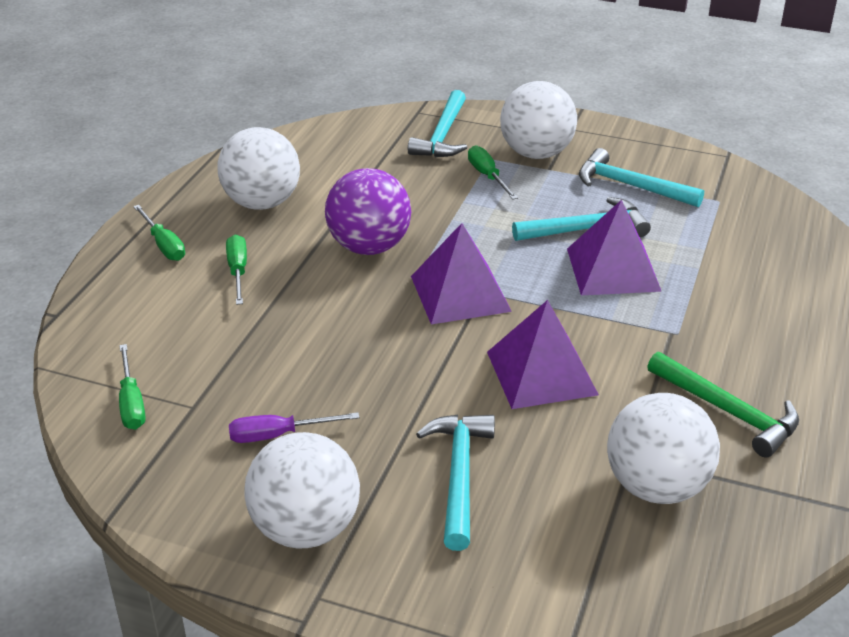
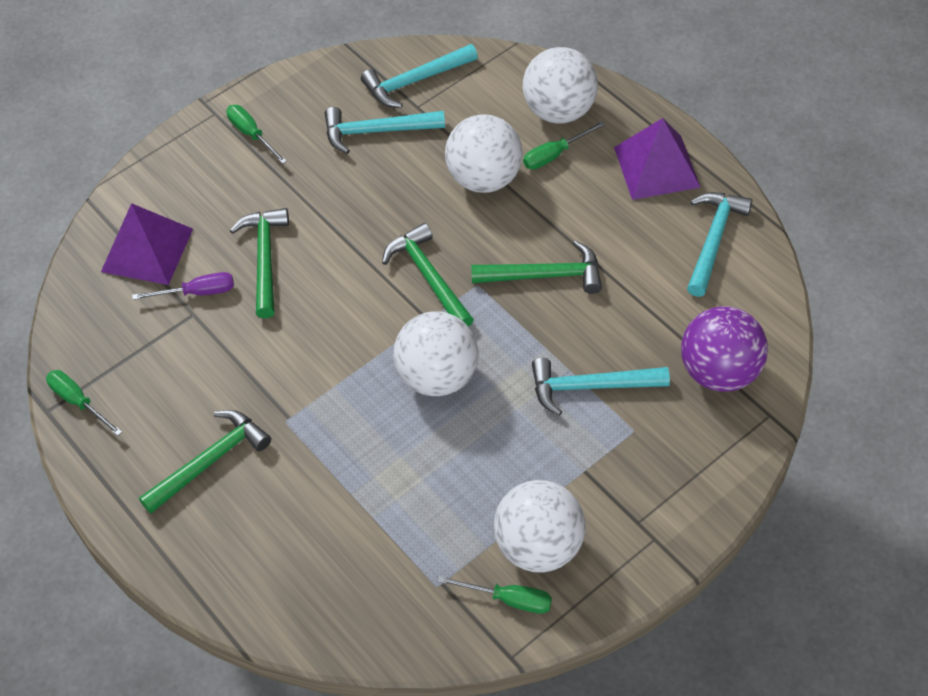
green hammer: [647,352,799,458] = 1 -> [139,410,271,514] [230,208,289,318] [382,223,474,327] [471,241,602,294] = 4
purple pyramid: [411,223,512,325] [487,300,599,409] [567,200,662,295] = 3 -> [101,203,193,285] [614,118,700,200] = 2

